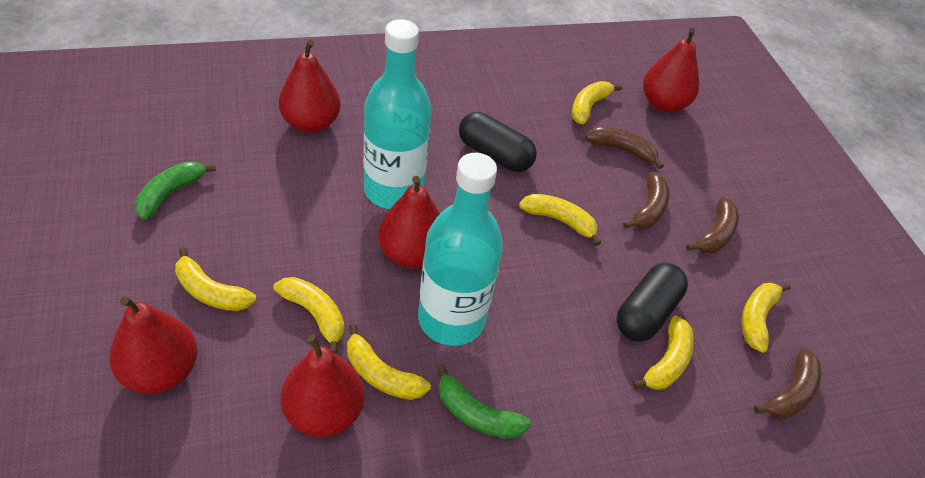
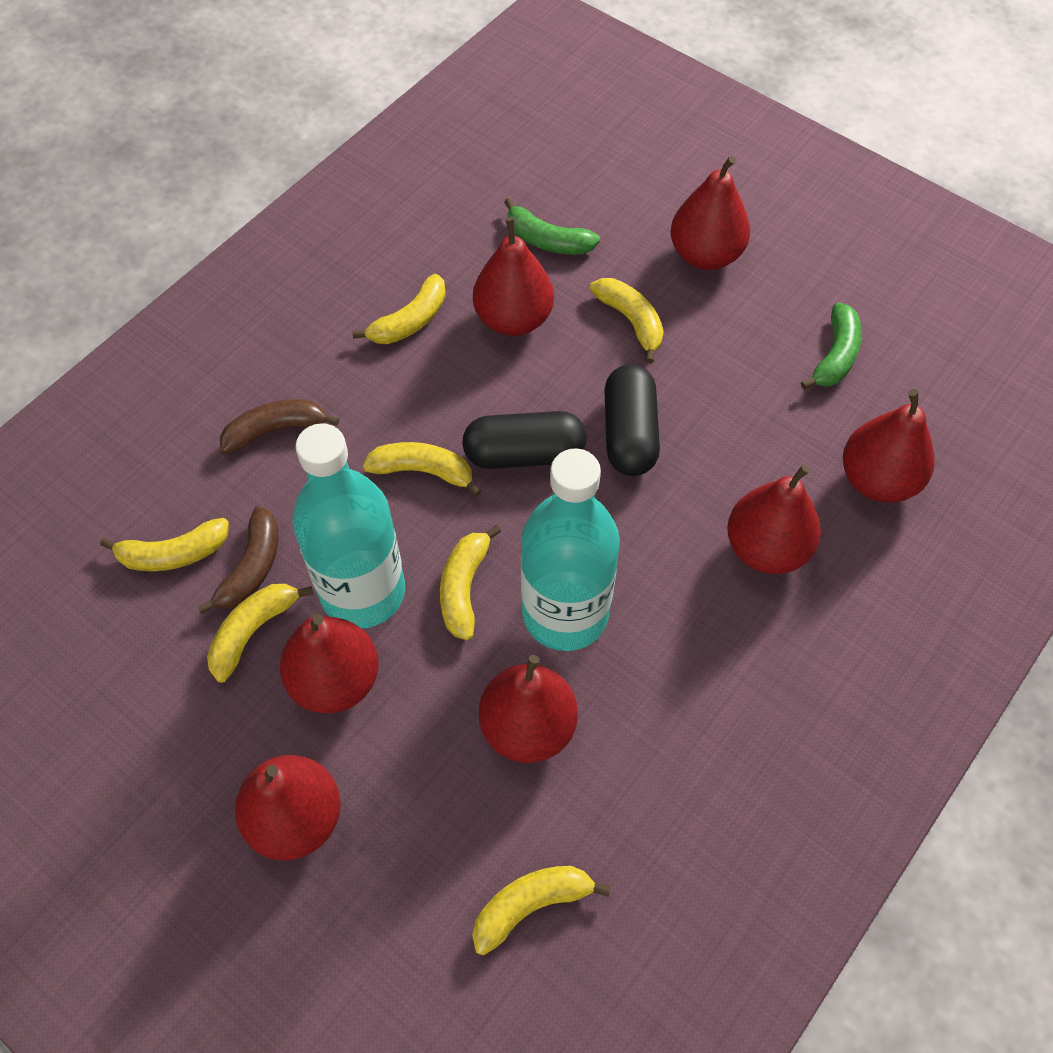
brown banana: [585,127,664,169] [623,172,669,229] [686,197,739,253] [754,348,822,419] = 4 -> [197,506,279,614] [220,399,339,454] = 2
red pear: [110,296,198,394] [278,40,341,133] [281,334,365,437] [378,176,440,268] [643,28,699,112] = 5 -> [235,755,341,861] [280,614,379,713] [473,217,554,336] [479,655,578,763] [671,156,750,270] [727,464,821,574] [843,389,935,503] = 7

